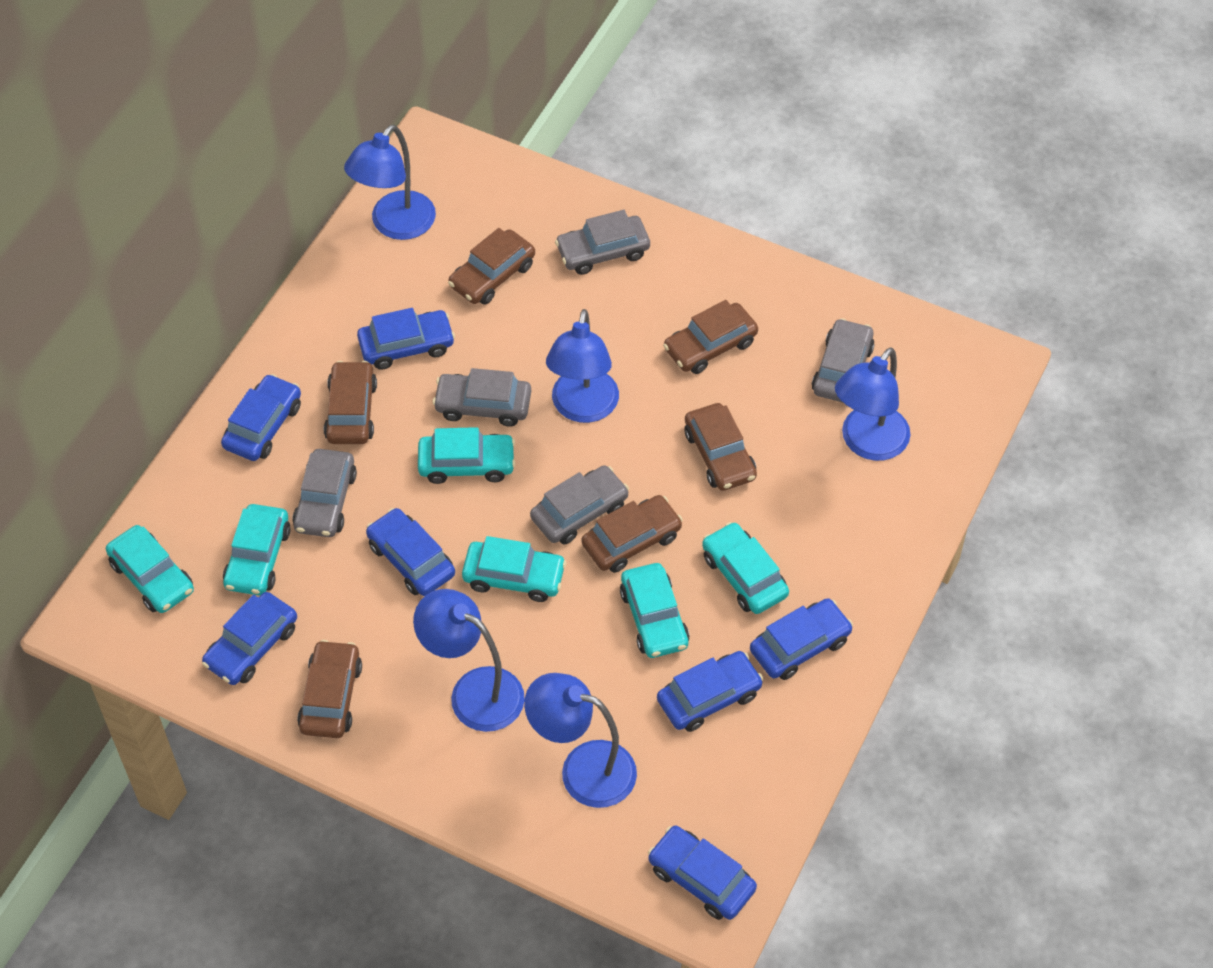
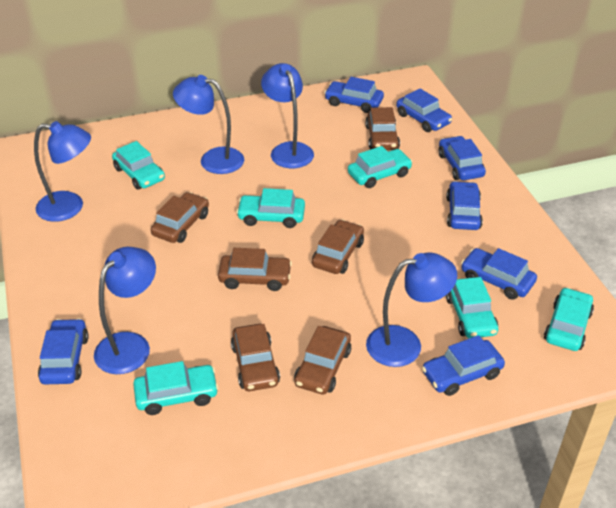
grey car: [292,449,357,537] [433,368,531,427] [530,465,629,545] [555,210,650,275] [812,318,875,402] = 5 -> none = 0

